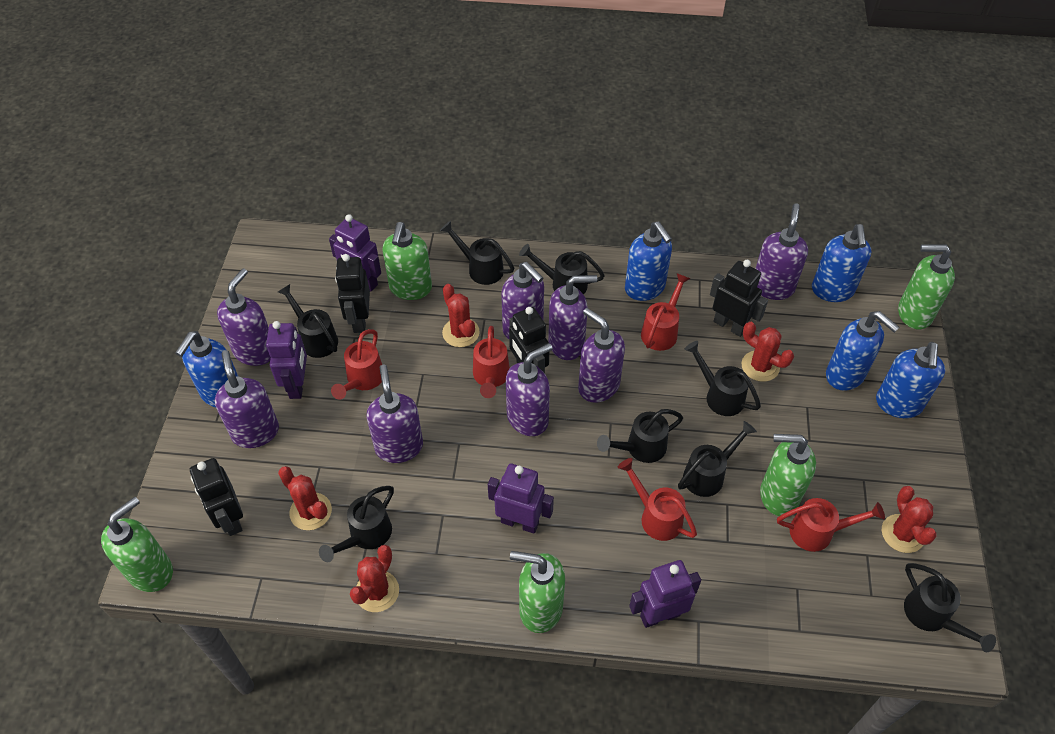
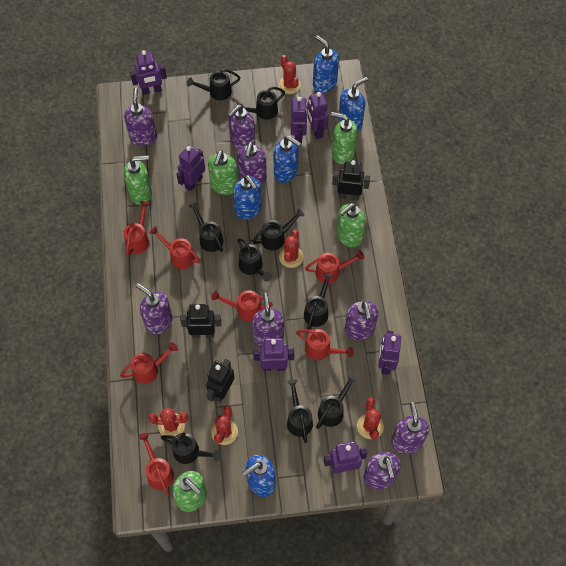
black robot: [190,458,243,536] [335,254,370,333] [509,307,549,373] [710,260,768,337] = 4 -> [180,304,221,338] [206,359,234,402] [332,160,370,200] = 3
black watering can: [278,284,338,358] [319,486,394,562] [440,221,514,285] [519,244,605,295] [597,409,683,463] [678,421,757,497] [685,341,761,416] [904,563,996,652] = 8 -> [161,433,221,464] [187,69,240,100] [188,202,223,252] [237,238,272,282] [239,87,285,120] [252,209,305,250] [287,379,313,443] [304,273,333,330] [316,374,357,429] = 9
purple robot: [266,321,307,399] [329,214,381,292] [488,464,554,534] [629,560,701,628] = 4 -> [130,50,167,95] [176,145,205,191] [253,338,294,371] [291,97,307,143] [307,92,329,139] [324,441,367,473] [378,330,401,375] = 7
red watering can: [331,329,382,400] [473,326,510,398] [618,458,697,541] [641,273,691,351] [777,498,885,552] = 5 -> [120,342,178,384] [124,201,150,256] [138,433,174,495] [149,226,201,269] [211,290,273,321] [296,329,354,360] [305,250,364,283] = 7

